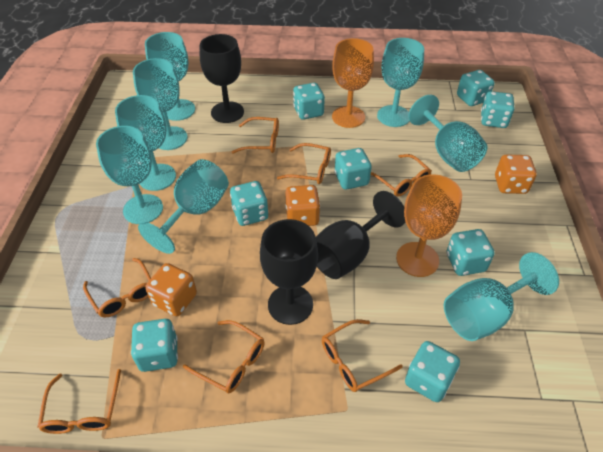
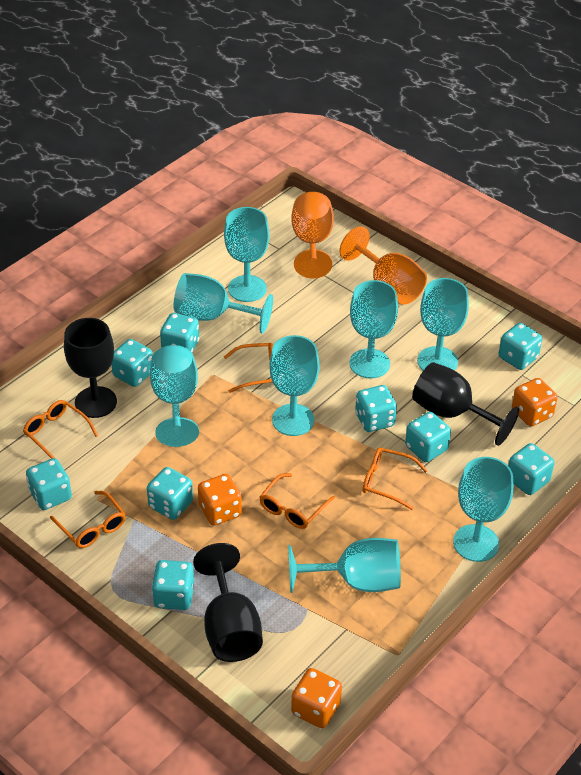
orange glasses: [37,369,121,434] [83,258,151,317] [183,320,265,393] [232,117,279,153] [277,143,331,184] [322,319,403,392] [371,154,432,197] = 7 -> [23,400,98,459] [50,491,126,548] [224,343,273,393] [260,473,335,529] [363,448,428,510] = 5
turquoise dice: [131,319,178,372] [230,181,268,226] [293,83,325,120] [335,148,372,190] [405,341,460,402] [447,229,495,276] [457,70,495,106] [481,91,514,128] = 8 -> [26,458,72,510] [111,339,153,387] [147,467,193,520] [152,560,194,610] [160,313,199,352] [355,385,397,432] [405,412,451,462] [499,323,542,370] [508,443,555,495] = 9

